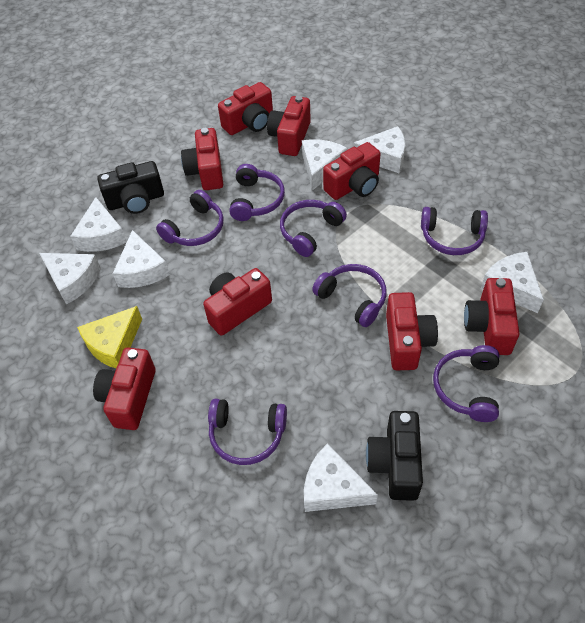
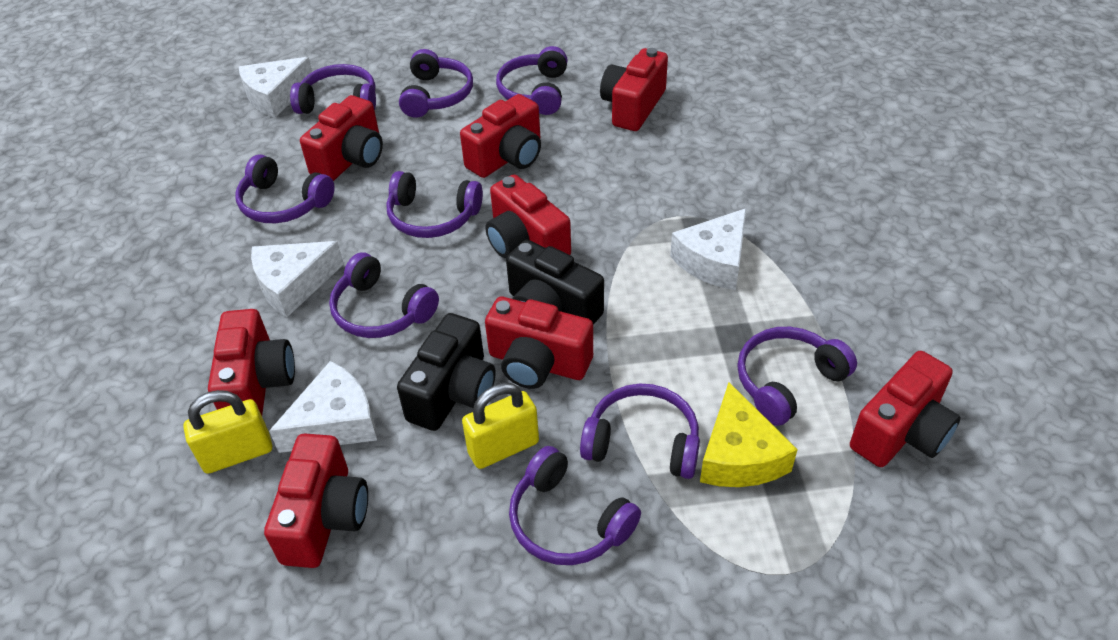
purple headphones: [156,190,224,246] [208,399,287,465] [229,164,285,221] [280,200,347,257] [312,264,387,327] [421,207,488,255] [433,345,499,422] = 7 -> [235,154,335,223] [290,64,376,114] [329,253,439,338] [386,171,483,238] [399,49,473,118] [496,46,568,115] [509,446,641,565] [580,384,700,479] [737,327,857,426] = 9
white cheese: [39,253,101,305] [70,197,127,252] [112,230,170,288] [302,139,347,191] [304,443,378,512] [353,126,405,173] [481,252,544,313] = 7 -> [239,57,312,118] [251,241,344,317] [269,361,377,453] [670,208,747,290] = 4
yellow padlock: none = 0 -> [183,390,272,474] [462,383,539,469] = 2

